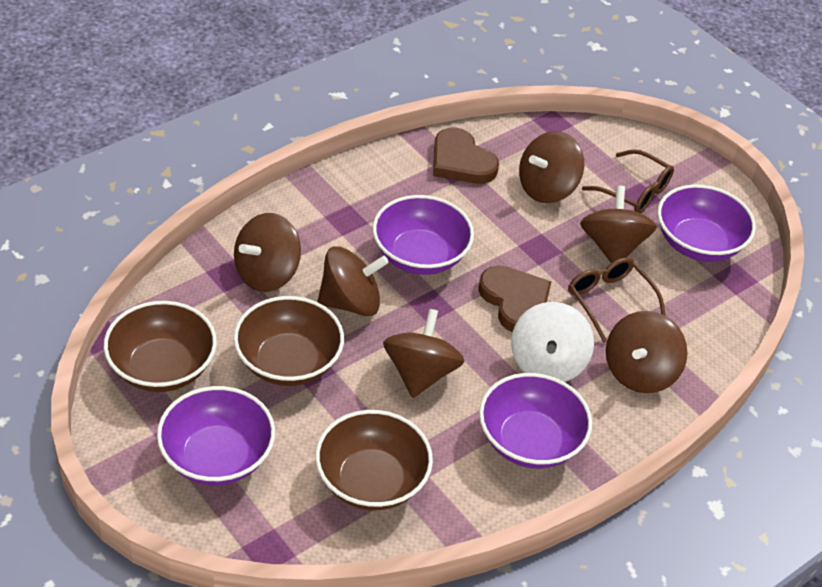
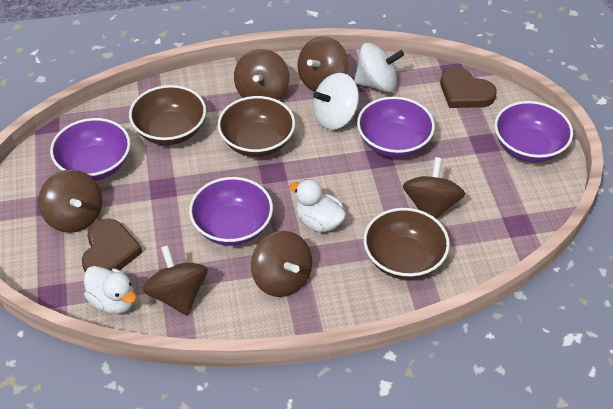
brown glasses: [568,257,666,343] [582,149,674,213] = 2 -> none = 0
white duck: none = 0 -> [84,266,137,314] [289,179,346,232] = 2
white spinning top: [511,302,594,382] = 1 -> [313,73,359,130] [354,43,404,93] = 2

